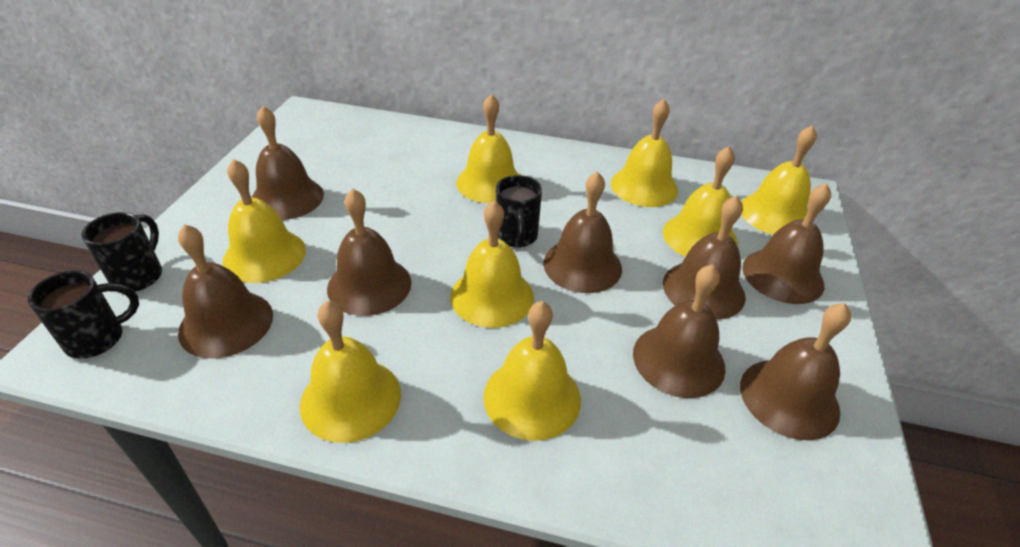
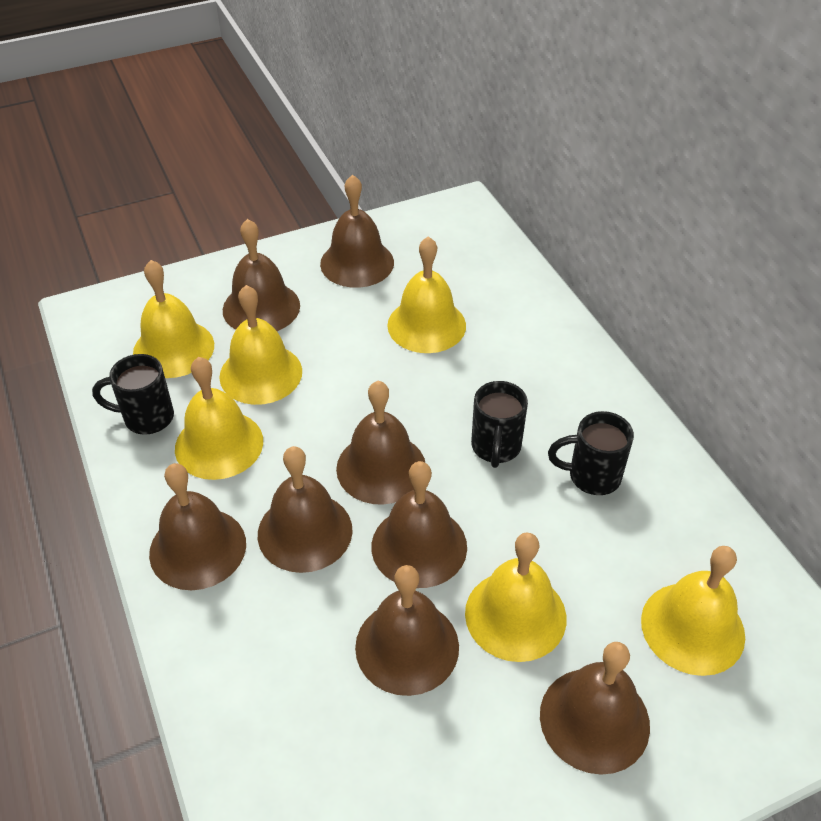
yellow bell: [222,159,306,283] [300,301,401,443] [450,200,534,328] [456,94,519,203] [483,301,581,441] [611,99,678,207] [663,146,738,257] [741,125,817,235] = 8 -> [133,260,214,378] [175,357,263,480] [219,285,302,405] [387,236,466,353] [465,533,566,662] [641,546,745,676] = 6

